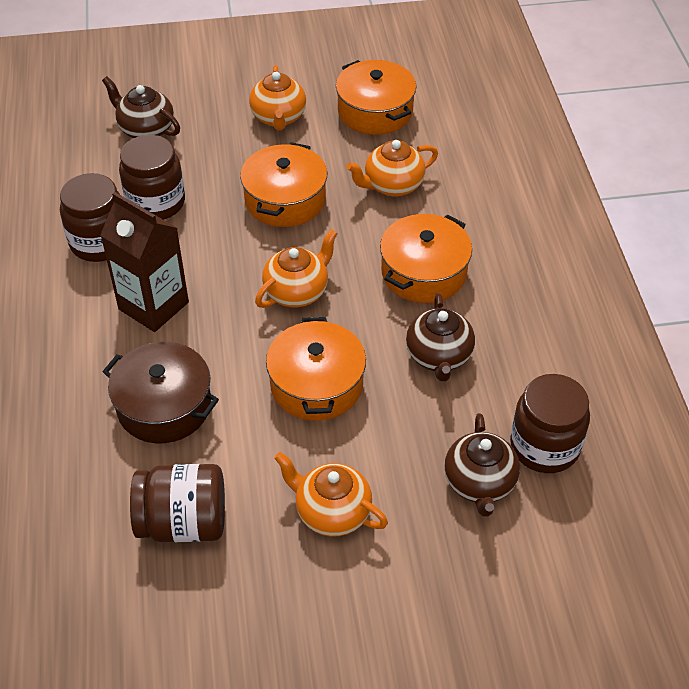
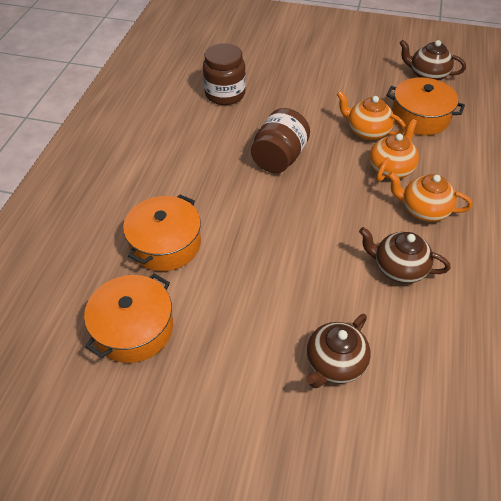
brown carton: [100,192,189,332] = 1 -> none = 0
brown jar: [60,173,119,262] [119,135,185,220] [130,464,225,542] [510,374,590,473] = 4 -> [203,43,246,105] [251,108,310,173] = 2
brown pot: [103,342,219,443] = 1 -> none = 0
orange pot: [240,142,327,227] [266,317,366,421] [336,60,416,135] [380,214,472,303] = 4 -> [84,273,173,363] [123,194,201,271] [386,77,465,135] = 3
orange teapot: [249,65,306,131] [255,229,338,308] [274,452,388,537] [346,140,438,197] = 4 -> [337,91,406,140] [369,119,419,182] [388,172,473,222] = 3

